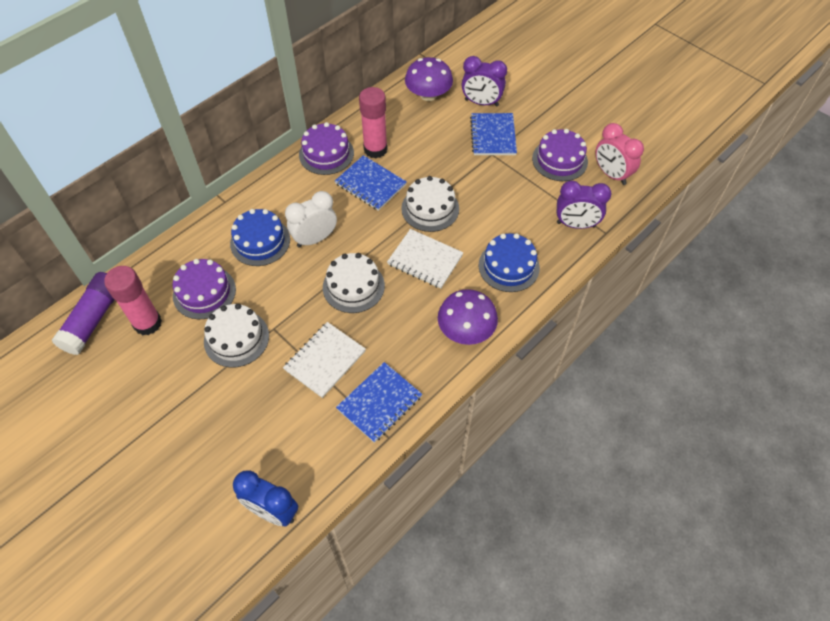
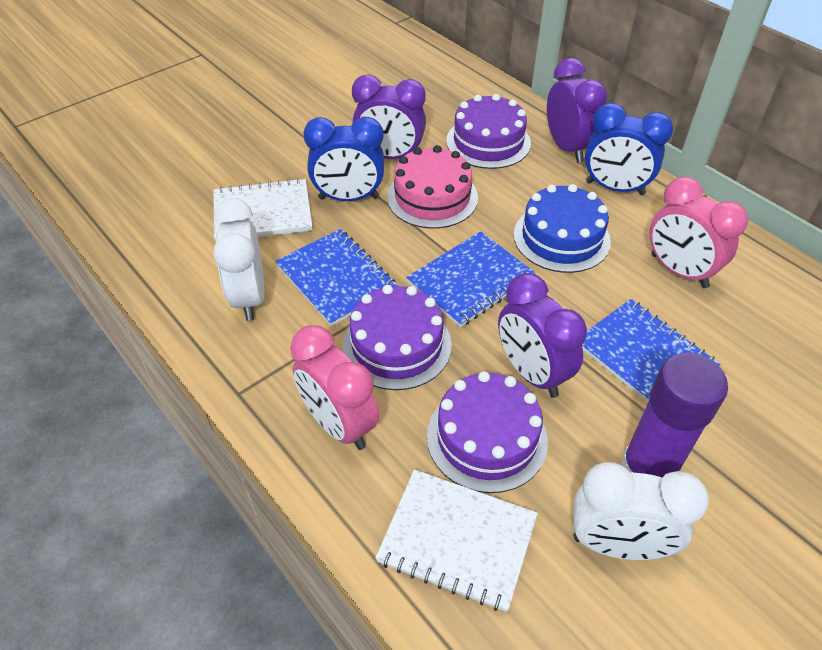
blue cake: [230,209,290,266] [479,233,540,292] = 2 -> [514,184,611,273] = 1
blue clock: [233,470,298,526] = 1 -> [303,117,384,201] [585,103,673,195] = 2
pink cake: none = 0 -> [387,145,478,229] = 1
pink clock: [595,123,644,185] = 1 -> [290,325,379,450] [649,177,748,288] = 2
pink glue stick: [104,266,162,335] [359,87,388,159] = 2 -> none = 0
purple clock: [462,56,507,106] [557,181,612,229] = 2 -> [352,75,426,159] [498,273,587,398] [547,58,607,163] = 3
purple mushroom: [405,57,453,101] [438,289,498,345] = 2 -> none = 0
white cake: [204,304,269,367] [323,253,385,313] [401,176,459,232] = 3 -> none = 0
white clock: [285,191,337,248] = 1 -> [214,198,265,321] [573,462,709,560] = 2

